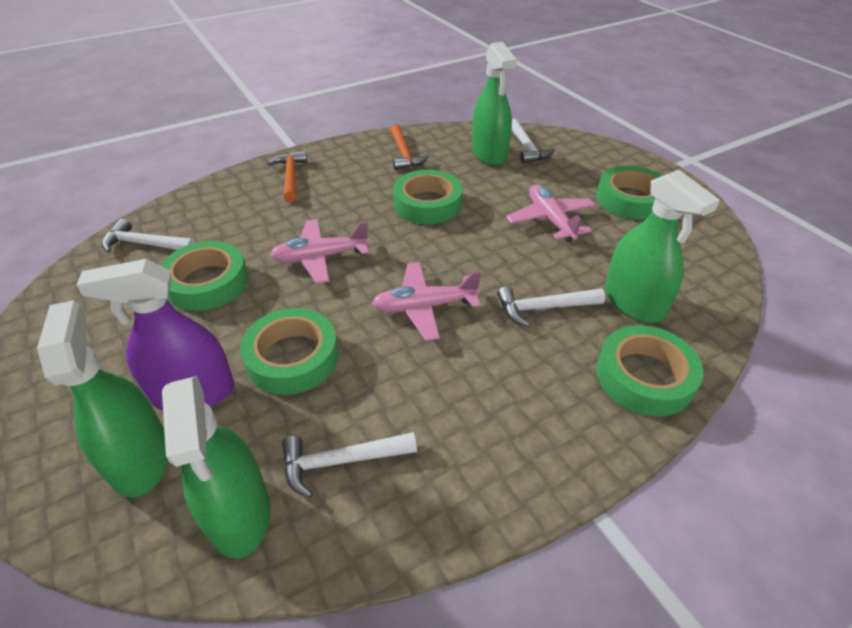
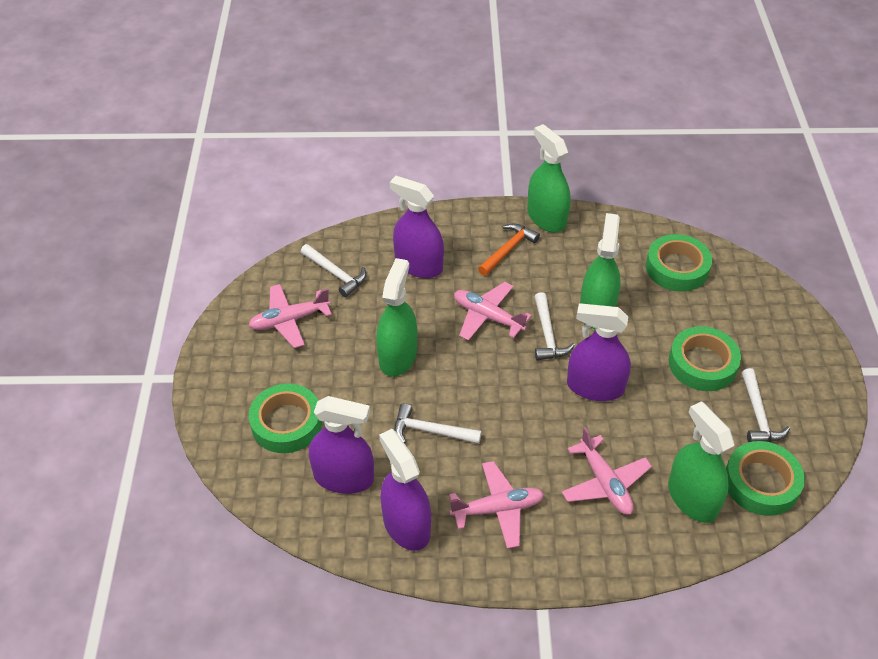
green tape: [160,241,248,311] [240,308,339,395] [393,170,463,224] [596,166,662,220] [597,325,704,416] = 5 -> [249,383,322,453] [646,234,712,292] [669,326,741,391] [726,441,805,516] = 4
orange hammer: [268,151,307,202] [390,124,429,170] = 2 -> [478,223,540,276] = 1
pink plane: [270,219,370,284] [372,262,481,341] [506,185,595,242] = 3 -> [248,284,332,348] [449,461,544,549] [454,282,532,341] [562,427,652,515] = 4
purple spray bottle: [77,259,234,411] = 1 -> [309,396,374,494] [379,429,431,551] [390,176,444,278] [567,303,631,401] = 4

